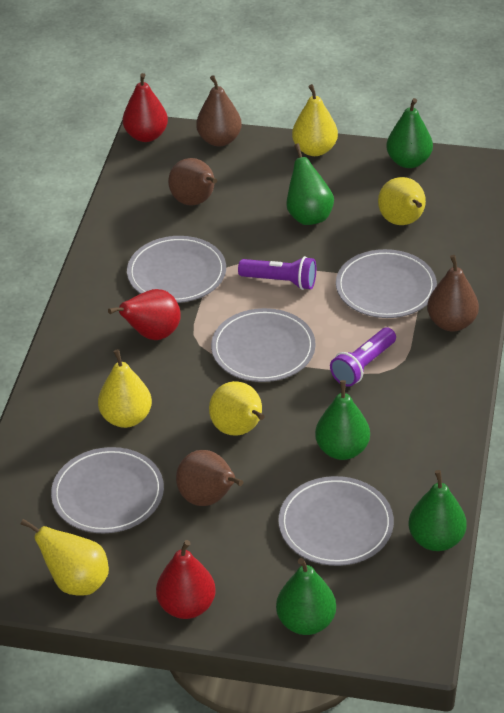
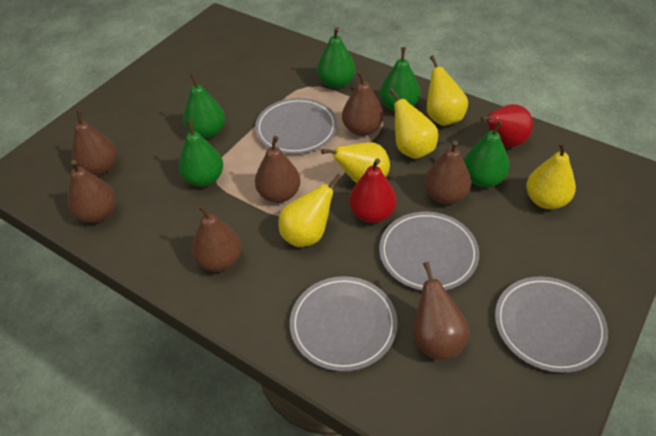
brown pear: [168,158,217,205] [176,450,243,506] [196,75,242,146] [427,255,479,331] = 4 -> [68,160,116,223] [72,109,117,176] [192,204,242,272] [255,136,301,203] [342,71,384,136] [413,262,470,360] [424,140,471,204] = 7
grey plate: [51,447,164,533] [127,236,226,303] [211,308,316,382] [278,476,394,566] [336,249,437,318] = 5 -> [255,98,337,154] [290,276,397,372] [379,212,479,291] [495,276,608,373] = 4
purple flashlight: [238,256,316,290] [330,327,396,387] = 2 -> none = 0
red pear: [108,289,181,340] [123,73,168,142] [156,540,216,619] = 3 -> [349,158,396,223] [480,104,533,147] = 2

